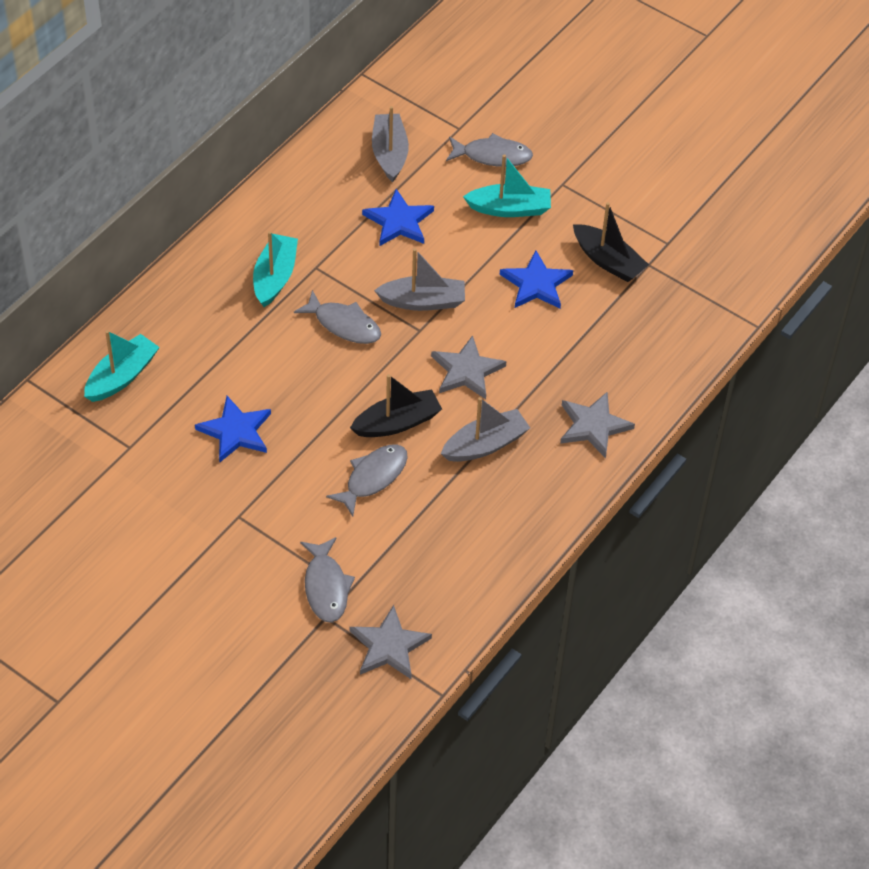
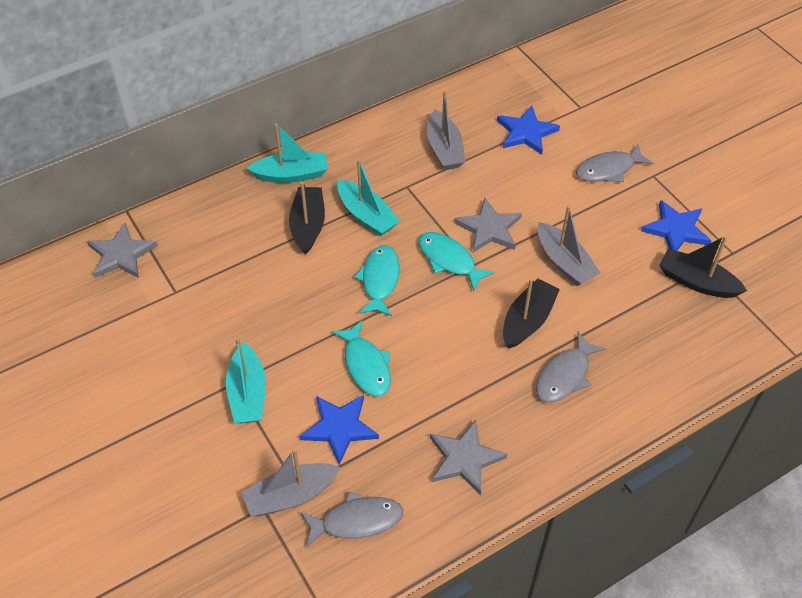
black boat: [350,374,442,437] [573,202,649,282] = 2 -> [289,182,325,255] [503,279,560,349] [659,236,747,298] = 3
grey fish: [294,290,381,344] [300,537,355,623] [326,444,408,516] [446,133,533,167] = 4 -> [301,492,403,548] [536,332,606,403] [576,144,654,182] = 3
turquoise fish: none = 0 -> [331,320,391,397] [354,245,400,316] [419,232,495,291] = 3

